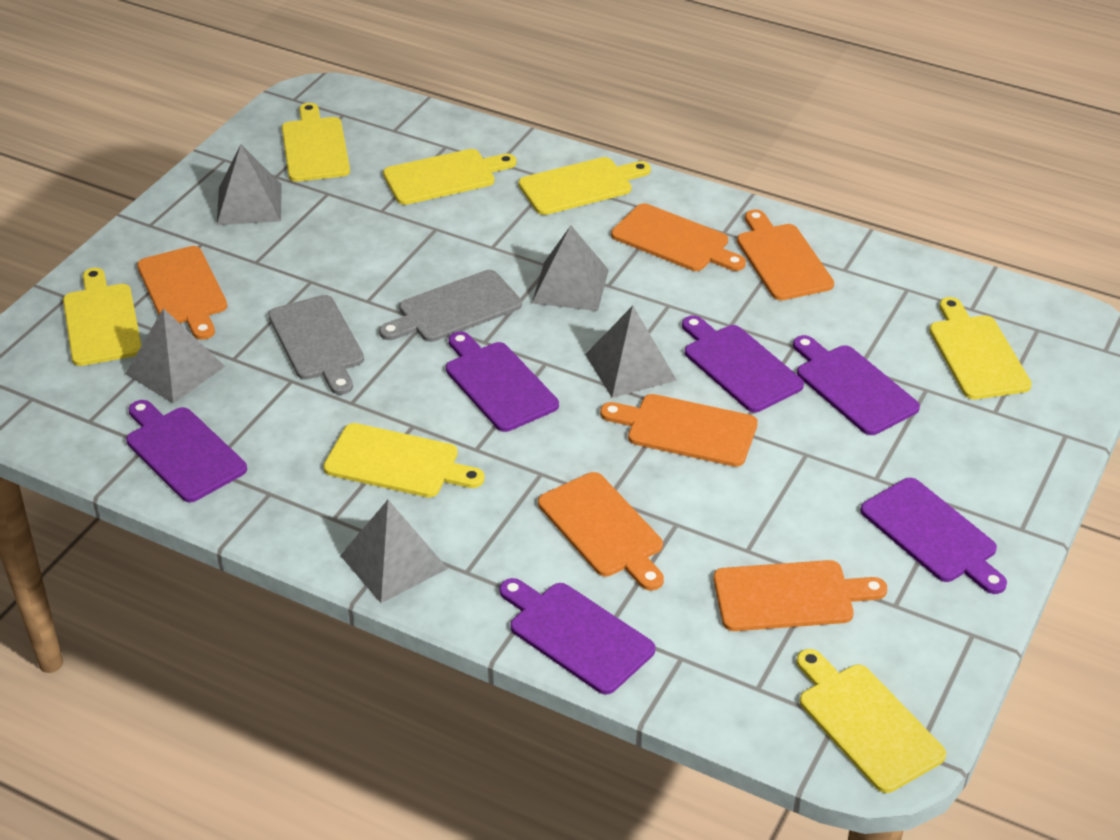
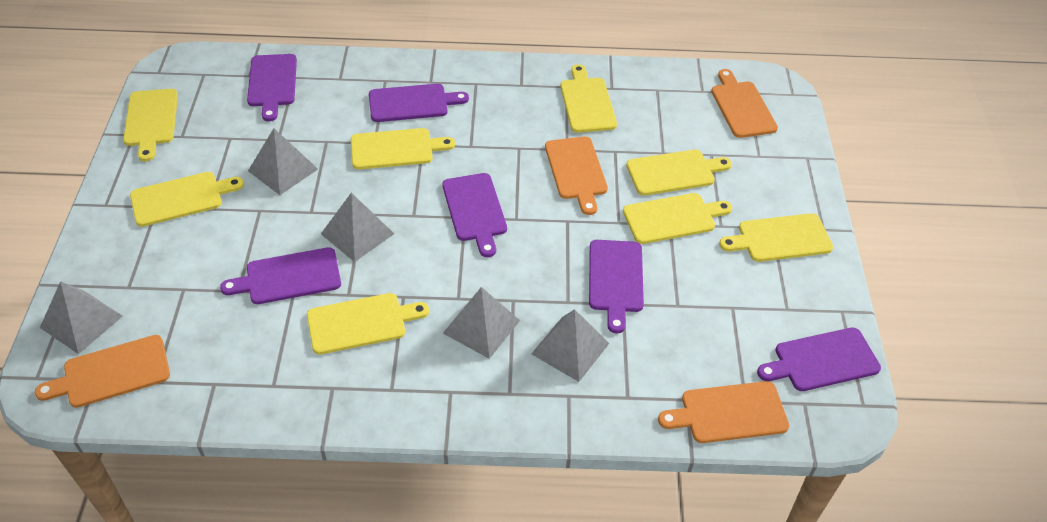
grey cutting board: [268,295,364,395] [379,270,522,342] = 2 -> none = 0
orange cutting board: [137,246,227,340] [538,472,664,591] [600,394,758,467] [611,203,746,271] [713,560,887,631] [737,209,834,300] = 6 -> [35,335,170,408] [545,136,608,215] [658,381,789,443] [711,69,778,138] = 4
yellow cutting board: [63,268,141,366] [282,103,350,182] [323,423,485,498] [383,149,517,205] [518,157,651,215] [797,649,946,793] [929,297,1032,399] = 7 -> [123,89,178,162] [130,172,244,227] [307,293,429,355] [351,128,455,169] [560,64,617,133] [623,193,732,244] [626,149,732,196] [719,213,833,262] = 8

